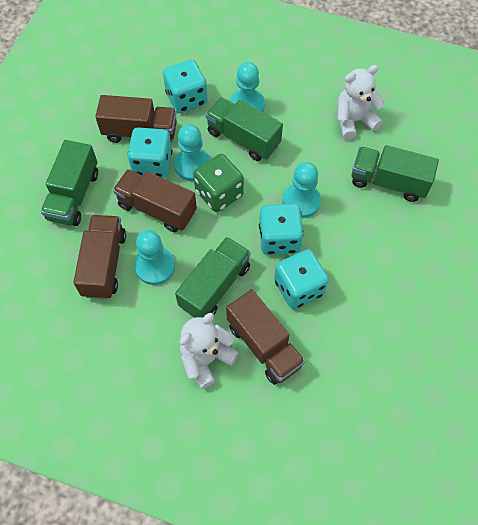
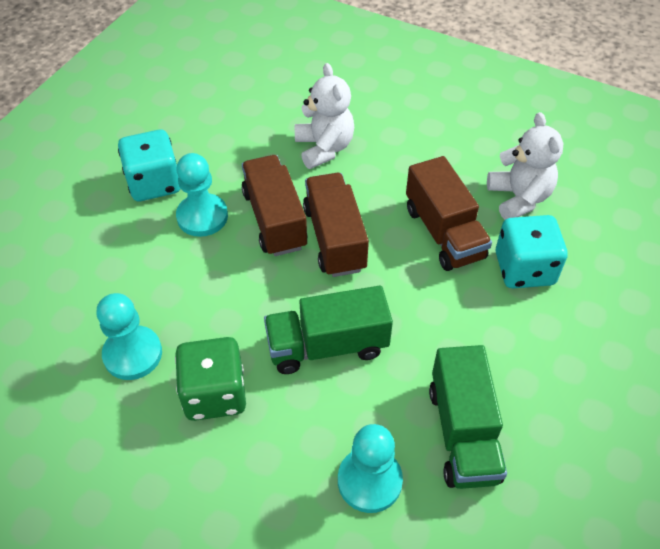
brown truck: [73,215,126,299] [95,95,177,143] [113,169,197,232] [226,289,305,385] = 4 -> [241,155,308,256] [303,173,369,277] [406,156,492,271] = 3
green truck: [41,140,98,226] [175,237,251,318] [206,97,283,161] [351,145,439,202] = 4 -> [264,285,393,374] [429,345,507,489] = 2
turquoise dice: [128,127,173,178] [163,60,208,113] [259,204,304,255] [274,249,329,309] = 4 -> [118,130,180,201] [496,215,568,288] = 2
turquoise pawn: [135,230,175,285] [174,124,211,181] [230,62,265,112] [283,162,321,218] = 4 -> [97,293,162,380] [176,153,228,237] [338,424,403,513] = 3

